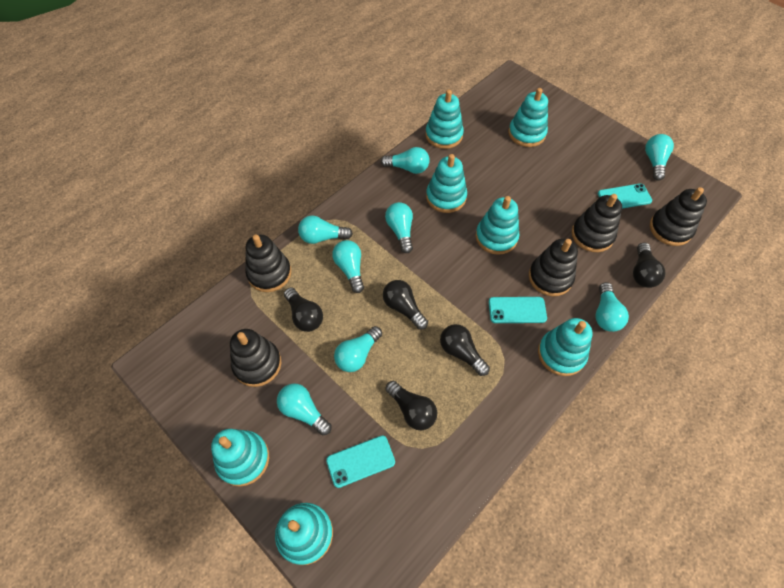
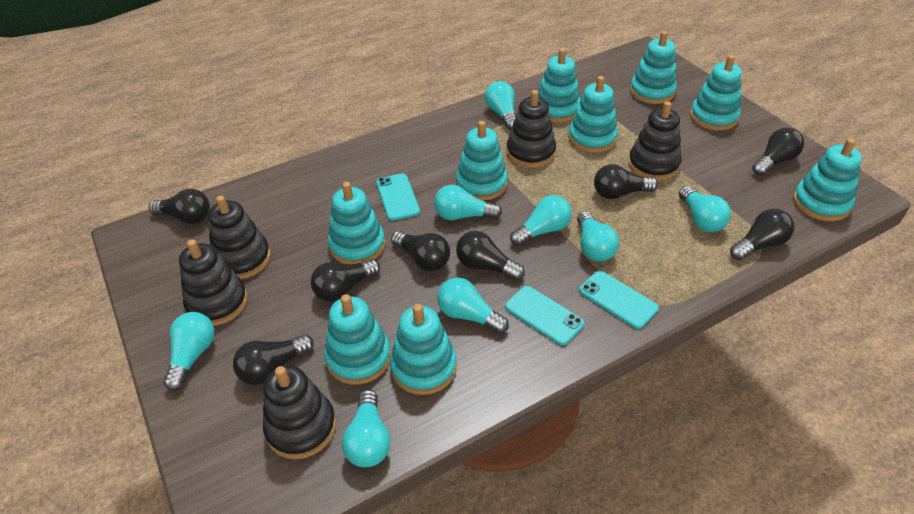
black light bulb: [284,287,323,332] [383,280,428,330] [385,381,437,430] [440,324,490,376] [633,242,666,288] = 5 -> [149,189,210,224] [233,334,314,385] [311,259,380,302] [391,231,450,271] [456,231,525,281] [594,164,658,199] [730,209,795,260] [752,128,804,176] = 8
turquoise stacking toy: [211,429,269,487] [275,503,333,565] [425,90,464,149] [426,154,467,213] [476,196,520,255] [508,88,548,147] [538,318,593,376] = 7 -> [324,294,391,385] [328,182,385,264] [390,304,457,395] [456,121,508,201] [538,48,580,122] [568,76,618,153] [630,31,677,104] [690,55,742,130] [793,138,862,221] = 9

